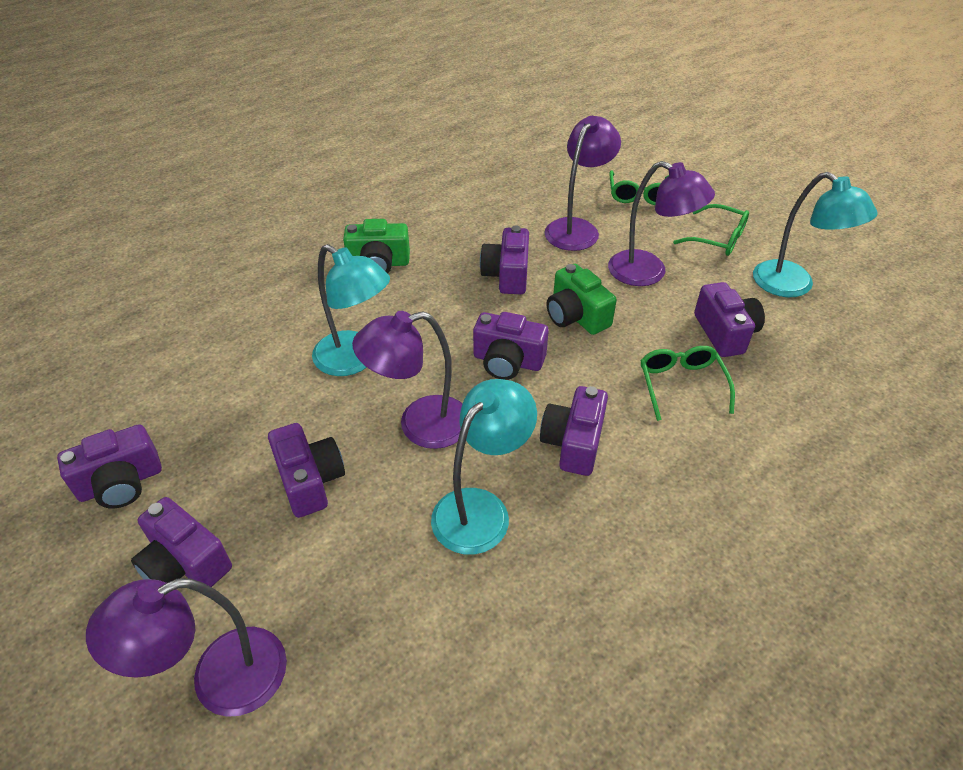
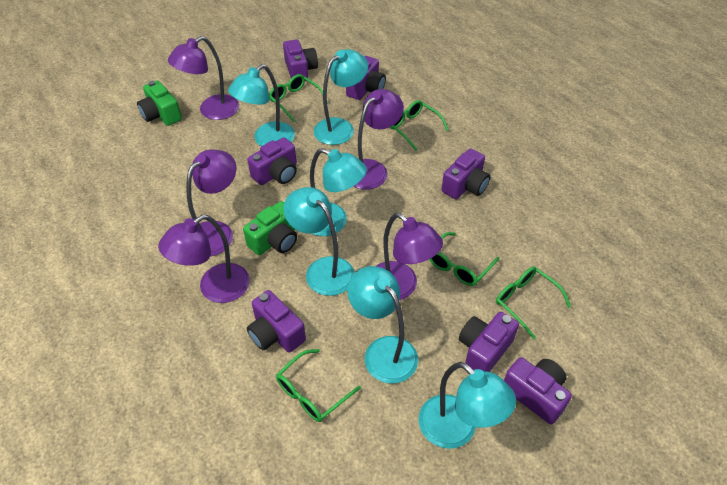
green glasses: [609,170,669,205] [640,346,735,421] [673,204,749,256] = 3 -> [269,74,328,122] [276,349,361,422] [389,100,449,151] [429,232,499,286] [496,267,571,339] = 5
purple lamp: [86,578,287,717] [352,311,462,449] [545,116,621,251] [608,161,715,286] = 4 -> [158,215,250,303] [168,36,239,120] [186,149,237,256] [353,89,404,190] [377,213,443,300] = 5
turquoise lamp: [312,244,390,376] [431,379,537,555] [753,172,878,297] = 3 -> [228,64,295,146] [283,187,354,296] [310,148,367,236] [314,49,368,145] [347,266,418,383] [419,362,516,449] = 6

